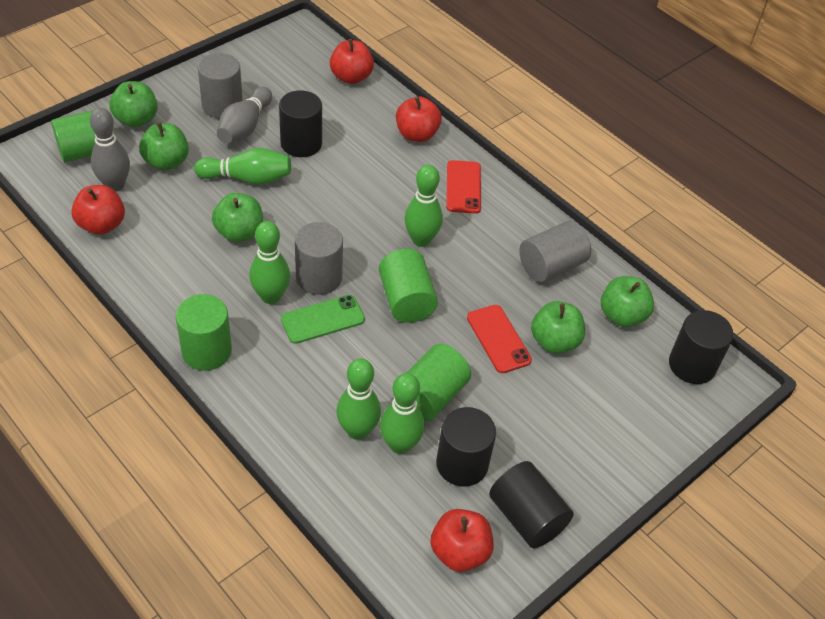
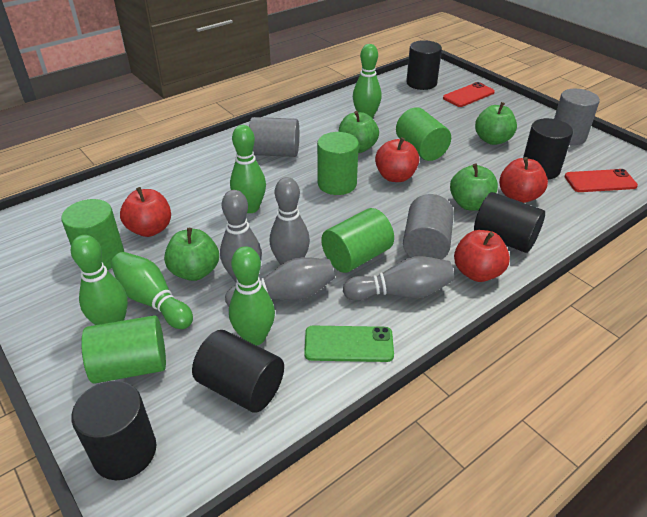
black cylinder: [279,90,322,157] [436,407,496,486] [489,461,573,548] [669,310,733,384] = 4 -> [71,381,156,480] [192,330,284,413] [406,40,442,90] [474,192,545,253] [523,118,573,179] = 5
green apple: [109,81,158,127] [139,122,189,170] [212,193,263,242] [531,301,585,353] [601,276,654,327] = 5 -> [164,228,219,281] [338,111,379,153] [450,163,498,211] [475,102,517,145] = 4
green cylinder: [51,111,115,162] [176,294,232,371] [379,249,438,323] [406,344,471,421] = 4 -> [61,199,124,270] [81,315,166,384] [317,132,359,195] [322,208,394,273] [396,107,451,161] = 5
grey bowling pin: [90,108,130,191] [217,87,272,143] = 2 -> [220,190,262,282] [225,257,335,306] [270,177,310,265] [343,256,454,301] = 4

